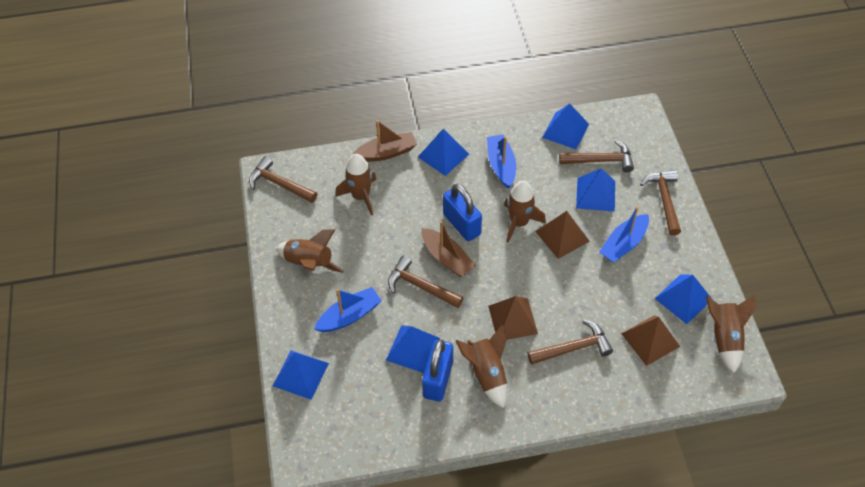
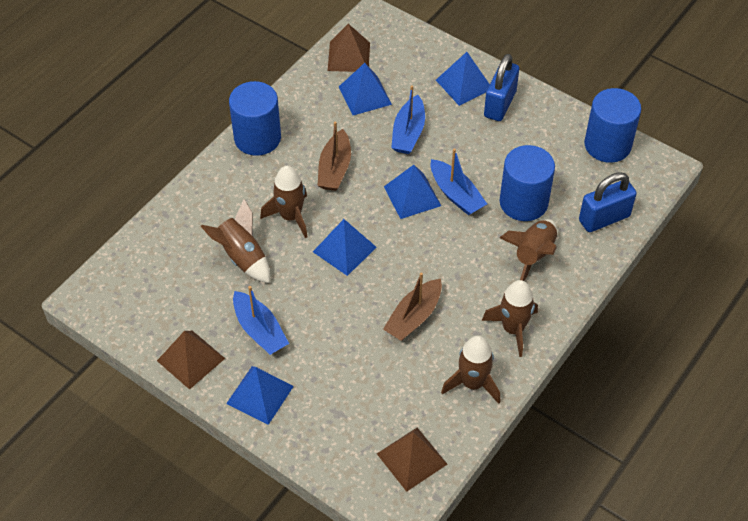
blue cylinder: none = 0 -> [229,81,281,156] [499,145,555,221] [584,88,641,163] = 3
blue pyramid: [273,350,329,400] [386,325,440,373] [418,129,469,176] [542,104,589,149] [576,168,615,212] [655,274,712,324] = 6 -> [226,366,294,425] [313,219,377,276] [339,63,392,115] [384,165,441,219] [436,52,490,106] = 5
brown hammer: [249,156,317,203] [388,256,463,308] [528,319,613,365] [559,140,634,173] [640,170,681,236] = 5 -> none = 0

